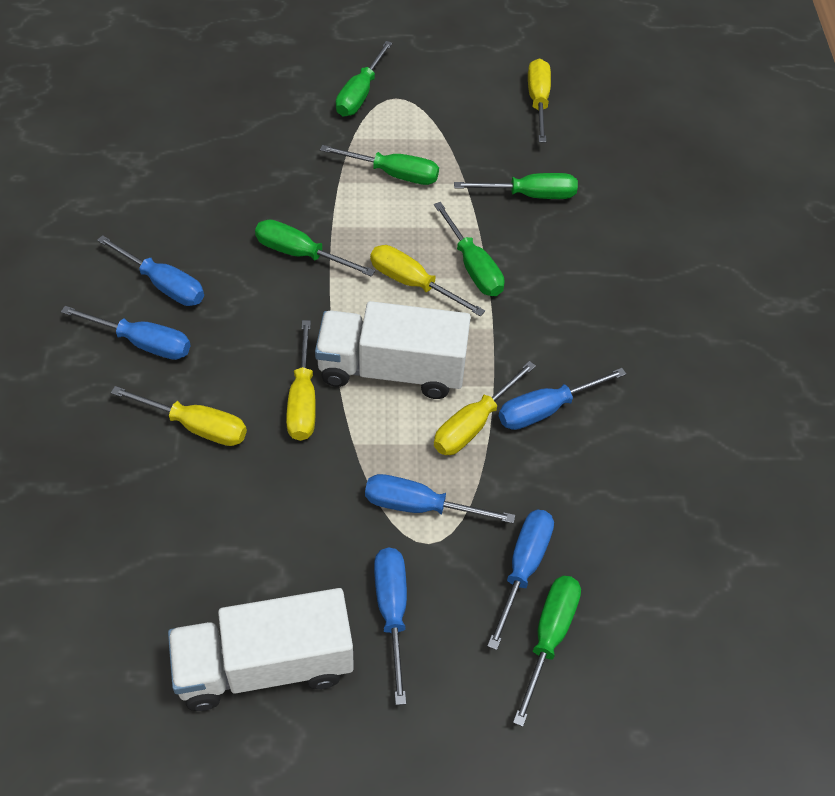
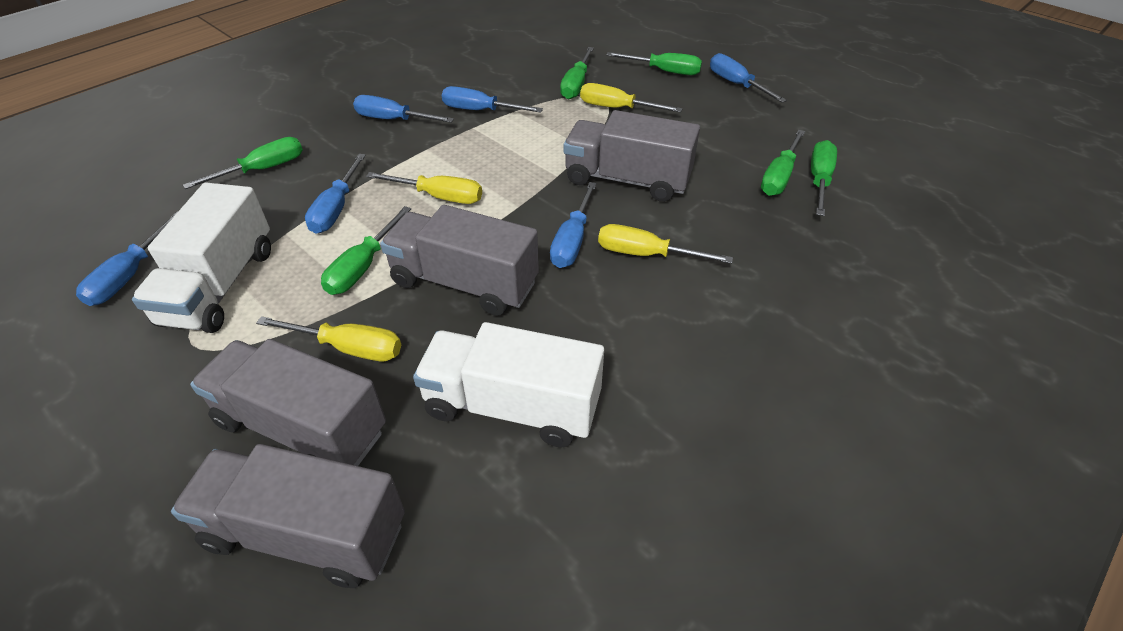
grey truck: none = 0 -> [171,444,405,588] [190,339,386,466] [380,205,539,316] [563,110,700,202] = 4
yellow screwdriver: [111,386,247,446] [286,320,316,441] [370,245,485,316] [434,361,536,455] [528,58,551,143] = 5 -> [256,316,401,361] [366,172,482,204] [580,83,683,112] [598,224,733,264] = 4

